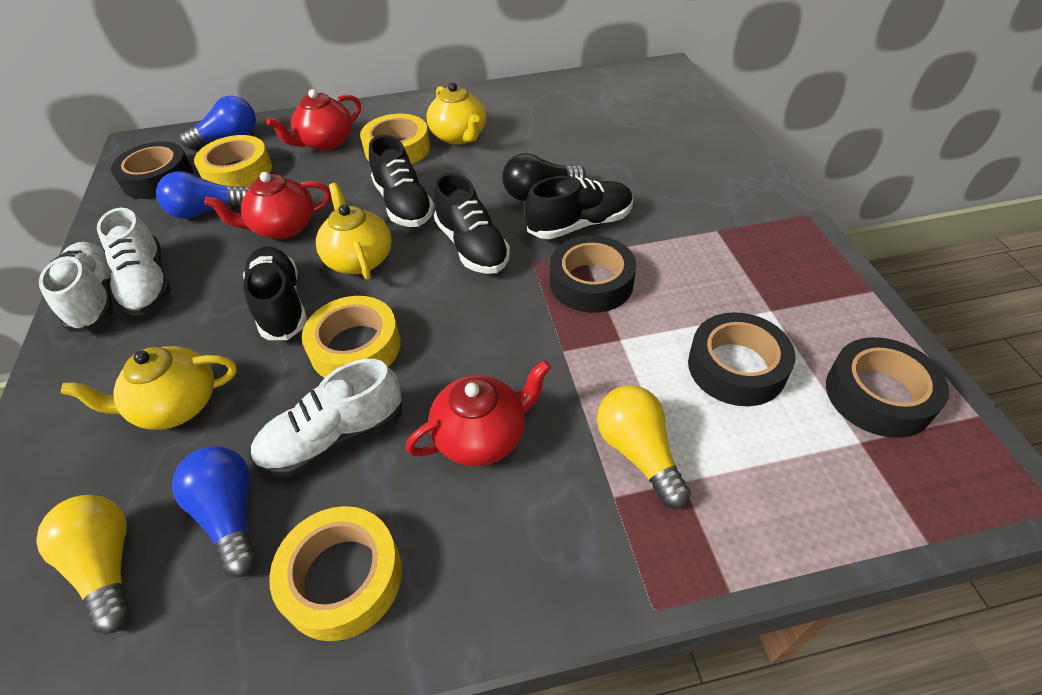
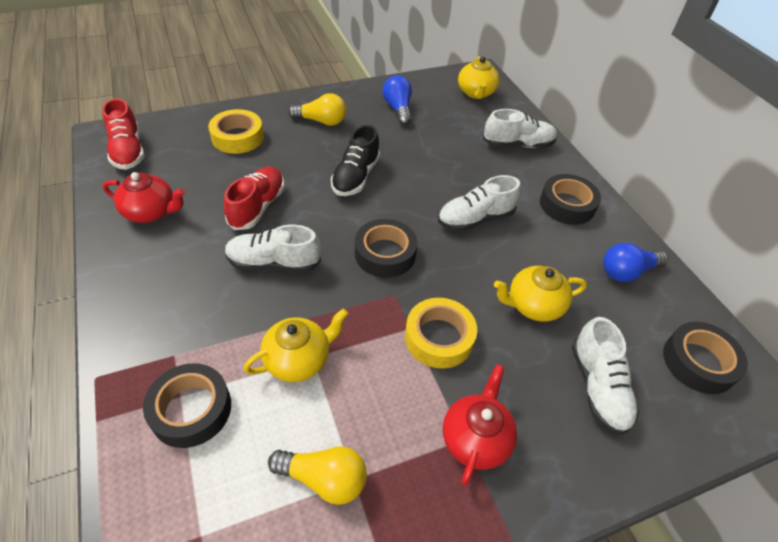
black light bulb: [502,153,586,201] = 1 -> none = 0
black shoe: [243,246,307,340] [369,135,434,227] [433,173,510,274] [525,176,633,239] = 4 -> [331,125,380,196] = 1
blue light bulb: [156,172,250,219] [172,446,257,578] [179,95,256,149] = 3 -> [382,75,412,125] [603,243,668,282] = 2
red shoe: none = 0 -> [102,98,145,170] [224,167,285,230] = 2
red teapot: [204,172,331,239] [266,89,361,151] [406,360,551,466] = 3 -> [103,172,185,223] [443,364,517,485] = 2
white shoe: [39,242,113,332] [97,208,171,316] [250,359,402,476] = 3 -> [225,225,321,272] [438,175,521,231] [483,109,557,148] [572,317,639,435] = 4
yellow tape: [194,135,272,187] [269,506,402,641] [302,296,401,378] [360,114,430,164] = 4 -> [208,109,264,154] [405,298,477,369] = 2

